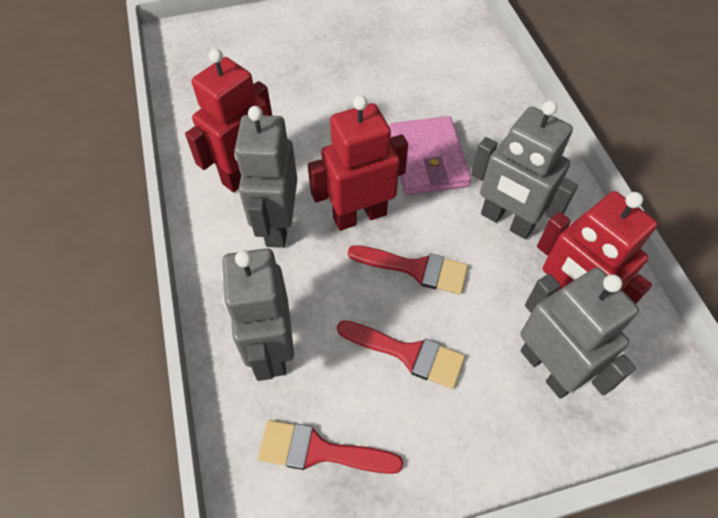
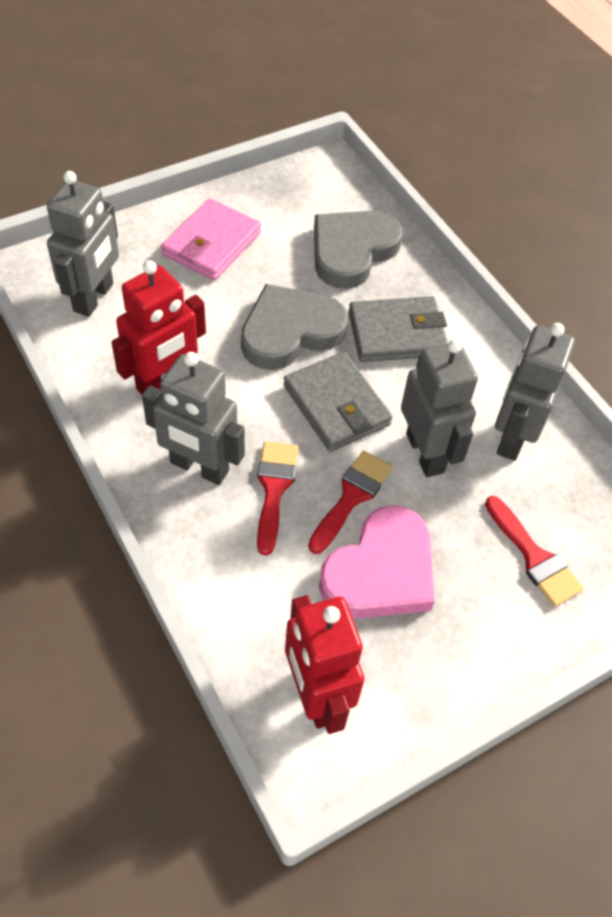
grey heart: none = 0 -> [241,284,348,370] [314,210,403,289] = 2
grey wallet: none = 0 -> [284,352,393,452] [349,296,448,362] = 2
pink heart: none = 0 -> [319,505,435,619] = 1
red robot: [185,48,272,192] [308,95,408,231] [537,191,658,304] = 3 -> [111,260,206,395] [285,595,364,734] = 2

